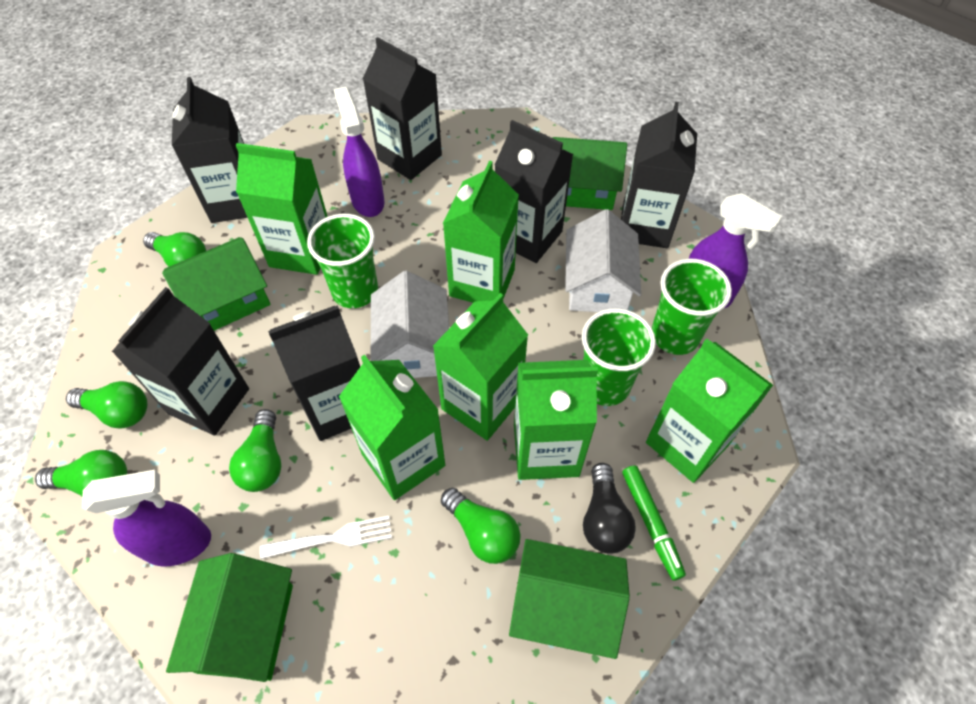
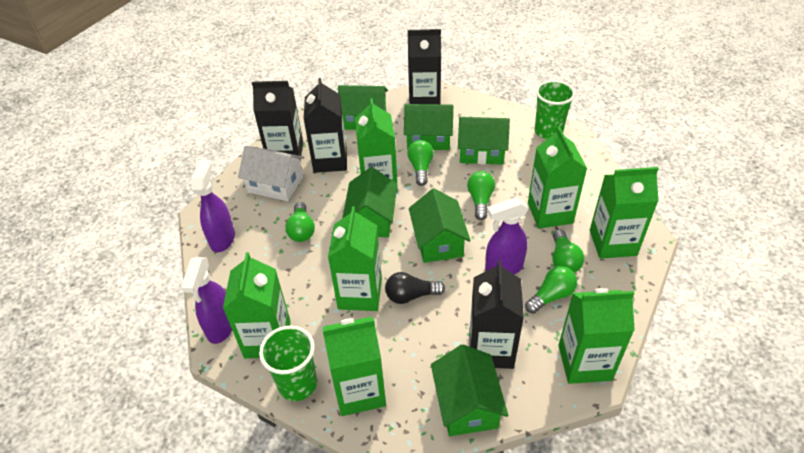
black carton: [112,287,249,436] [172,77,248,223] [268,305,360,441] [363,37,442,180] [495,120,573,263] [621,102,697,248] = 6 -> [252,81,303,161] [304,78,347,173] [408,29,441,104] [469,260,524,369] = 4
green carton: [236,143,328,275] [339,355,445,500] [433,293,528,441] [443,161,519,303] [514,360,598,480] [646,339,773,483] = 6 -> [223,252,291,358] [322,317,386,416] [328,207,382,311] [355,98,398,193] [528,127,587,228] [558,288,635,384] [590,167,659,259] = 7
green cup: [307,214,378,308] [582,308,656,406] [652,259,732,355] = 3 -> [259,326,317,401] [534,80,575,139] = 2
green house: [162,237,271,331] [166,553,293,682] [509,539,630,659] [552,137,627,210] = 4 -> [338,85,388,130] [342,167,397,237] [404,104,453,150] [409,188,471,263] [431,344,509,436] [458,117,510,165] = 6
green marker: [622,465,686,581] = 1 -> none = 0
white fork: [260,516,392,559] = 1 -> none = 0
white house: [371,271,449,378] [565,209,641,312] = 2 -> [238,146,304,201] = 1

